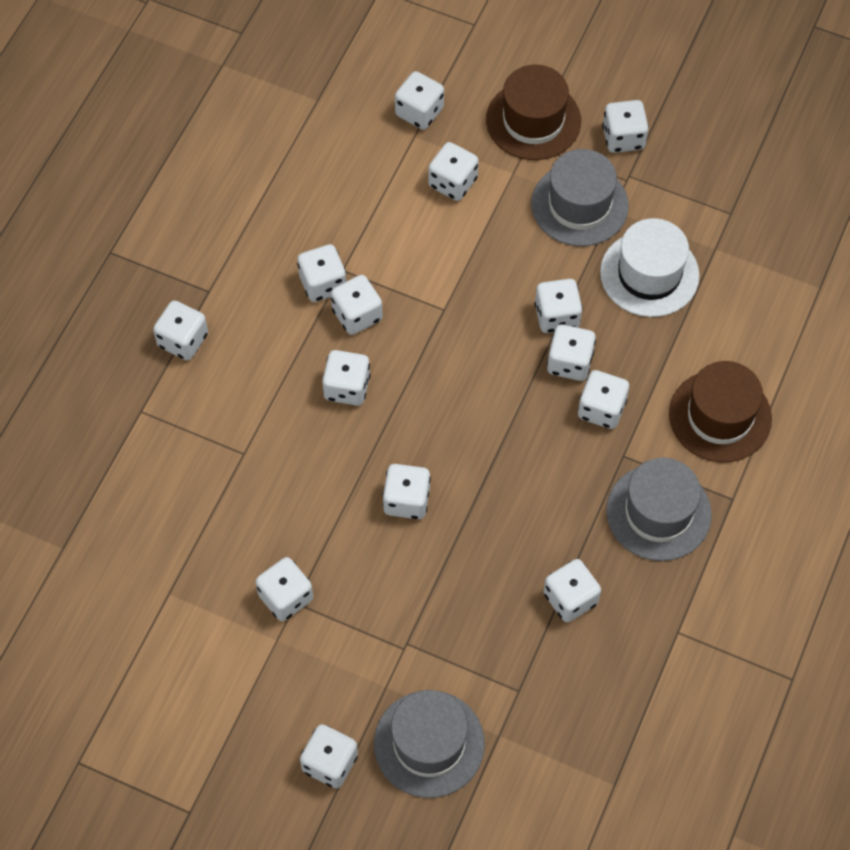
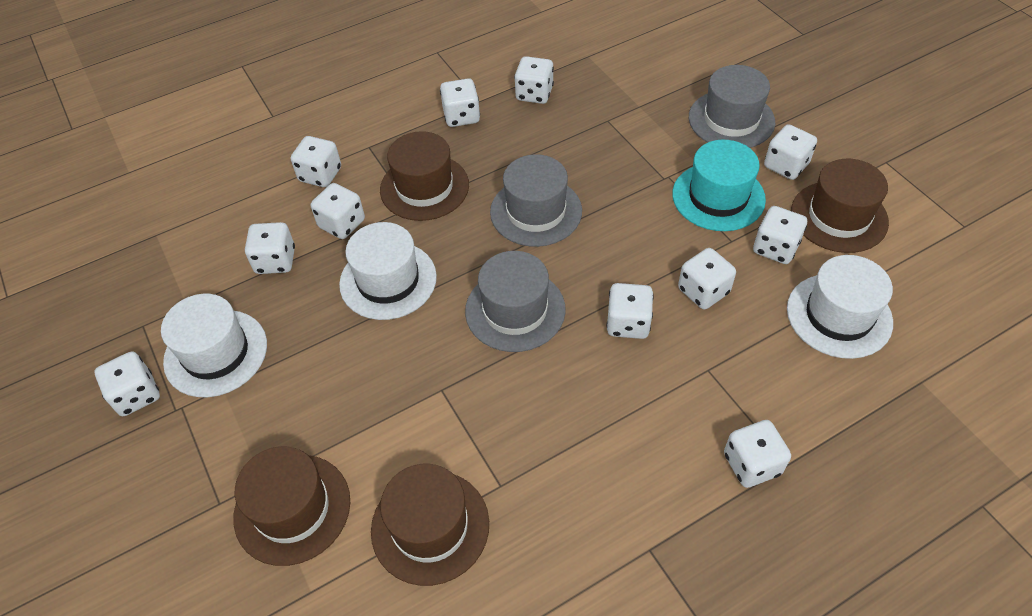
brown hat: [486,65,581,160] [669,361,772,463] = 2 -> [233,446,350,566] [371,464,489,586] [380,131,469,221] [791,159,889,253] = 4
turquoise hat: none = 0 -> [672,140,766,231] = 1
white dice: [153,300,208,360] [255,557,313,621] [297,244,346,302] [300,724,358,788] [322,350,370,406] [331,275,383,335] [382,464,431,519] [395,71,444,130] [428,142,479,201] [535,279,583,333] [544,559,601,622] [547,324,596,381] [578,370,629,429] [602,100,649,153] = 14 -> [95,352,160,416] [245,222,295,274] [291,136,341,187] [311,183,365,239] [440,78,480,127] [514,56,554,104] [606,283,654,339] [678,248,736,309] [724,420,791,488] [753,206,807,264] [764,124,817,180] = 11
white hat: [600,218,700,317] = 1 -> [161,294,267,397] [339,222,437,320] [787,255,893,359] = 3

